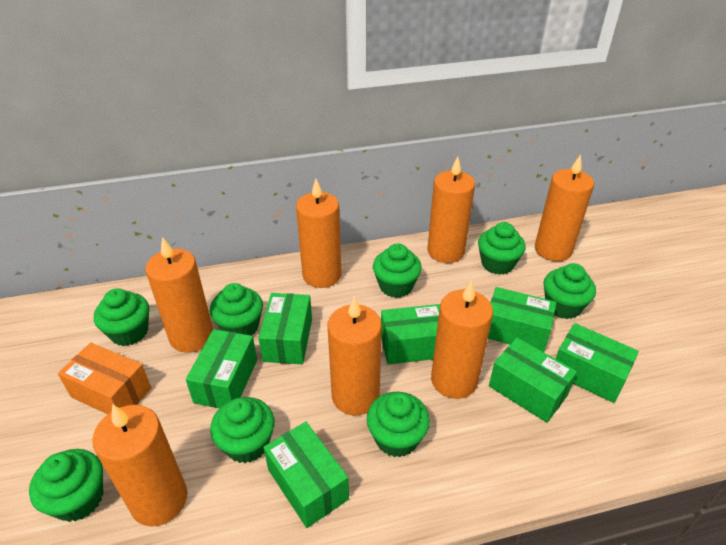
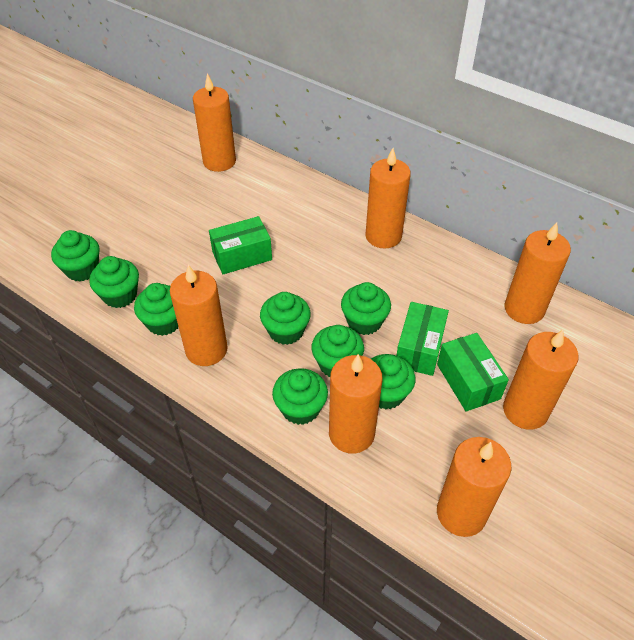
green box: [186,329,257,408] [258,293,312,364] [263,422,349,528] [381,304,440,364] [488,287,556,352] [489,338,577,423] [556,323,639,403] = 7 -> [209,216,272,274] [396,302,449,376] [437,333,509,412] = 3
orange box: [58,343,151,414] = 1 -> none = 0

